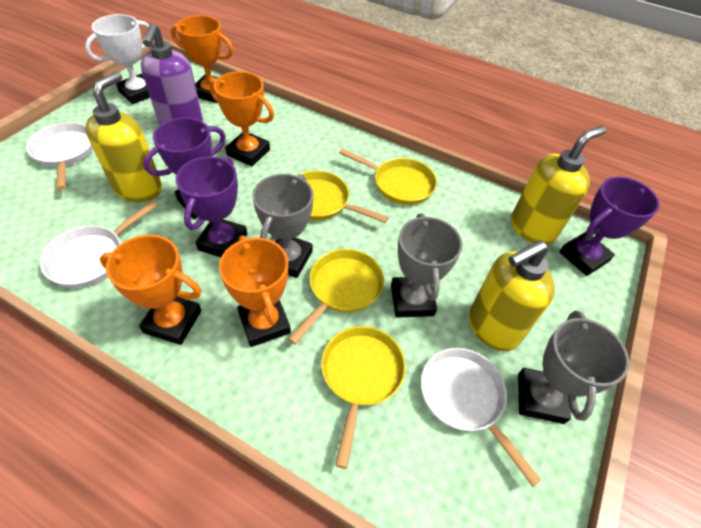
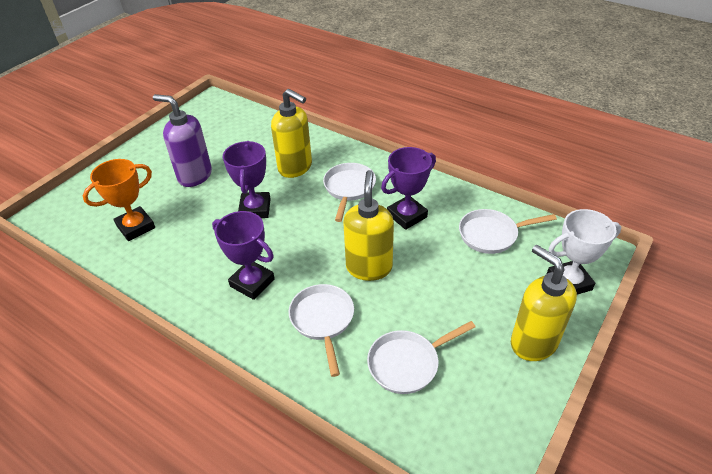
grey trophy: [252,174,313,278] [391,213,463,318] [518,310,629,424] = 3 -> none = 0
orange trophy: [100,235,201,345] [171,15,233,103] [209,71,274,166] [219,235,291,347] = 4 -> [83,159,155,241] = 1
white pan: [26,122,93,190] [40,200,158,288] [421,348,542,487] = 3 -> [289,284,354,377] [323,163,376,222] [367,321,476,394] [459,209,557,254] = 4
yellow pan: [288,249,384,345] [296,170,389,223] [321,326,406,469] [339,148,437,205] = 4 -> none = 0

